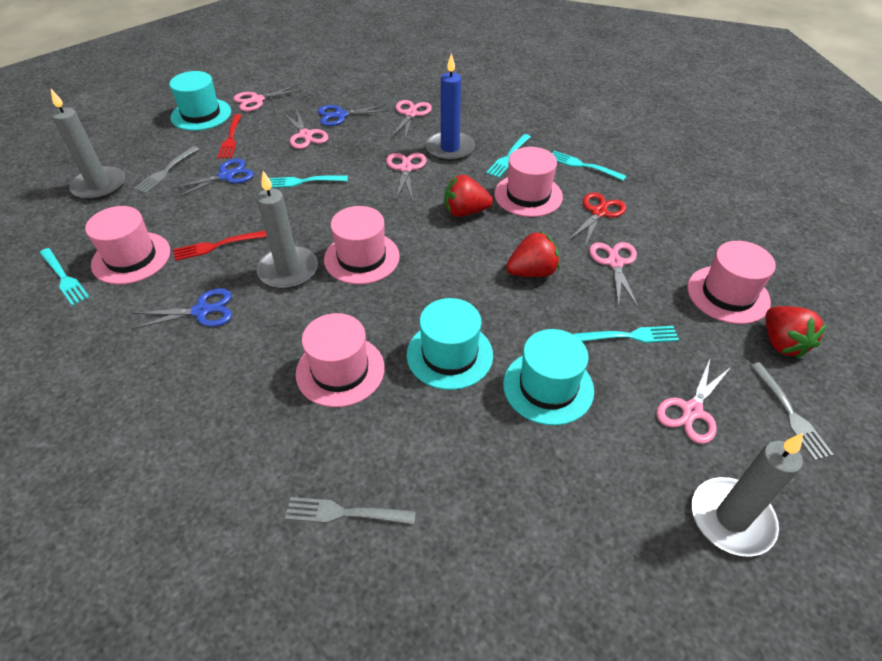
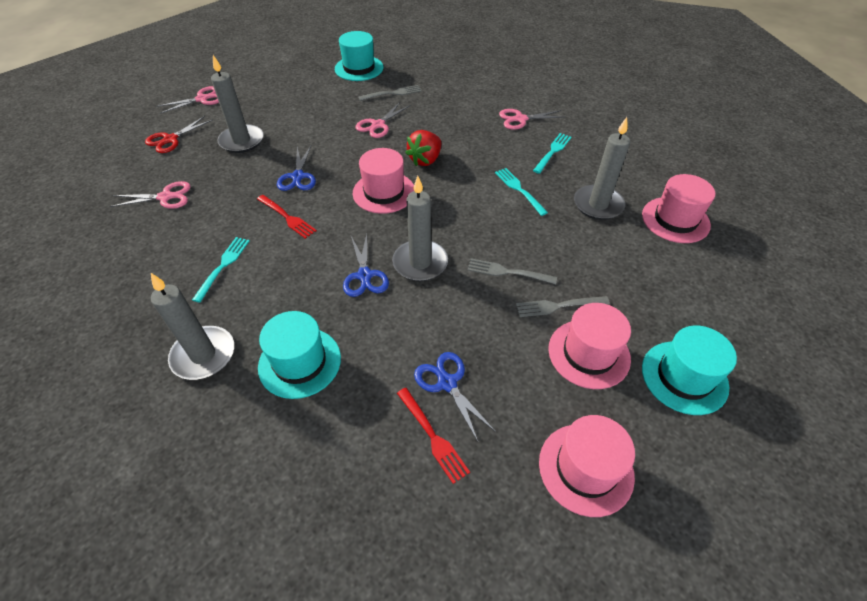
blue candle: [425,53,475,161] = 1 -> none = 0
grey candle: [51,89,125,200] [257,171,318,289] [692,433,803,557] = 3 -> [151,273,234,380] [211,55,263,153] [392,176,448,281] [574,117,630,220] = 4
pink hat: [85,206,170,285] [296,313,385,407] [324,206,400,284] [494,147,563,217] [687,241,776,324] = 5 -> [353,148,414,214] [539,415,635,517] [548,303,631,389] [642,174,715,243] = 4
pink scissors: [233,84,303,112] [283,109,328,149] [386,153,427,200] [391,100,432,140] [589,242,638,307] [656,359,732,444] = 6 -> [110,181,191,209] [157,86,219,114] [356,102,411,138] [499,109,564,130] = 4
red strawberry: [445,175,493,217] [506,231,560,277] [765,306,827,359] = 3 -> [405,130,441,166] = 1
turquoise fork: [40,248,89,306] [269,175,348,188] [486,134,531,178] [552,151,626,181] [573,326,679,343] = 5 -> [192,237,250,303] [495,168,548,216] [533,133,571,174] = 3

